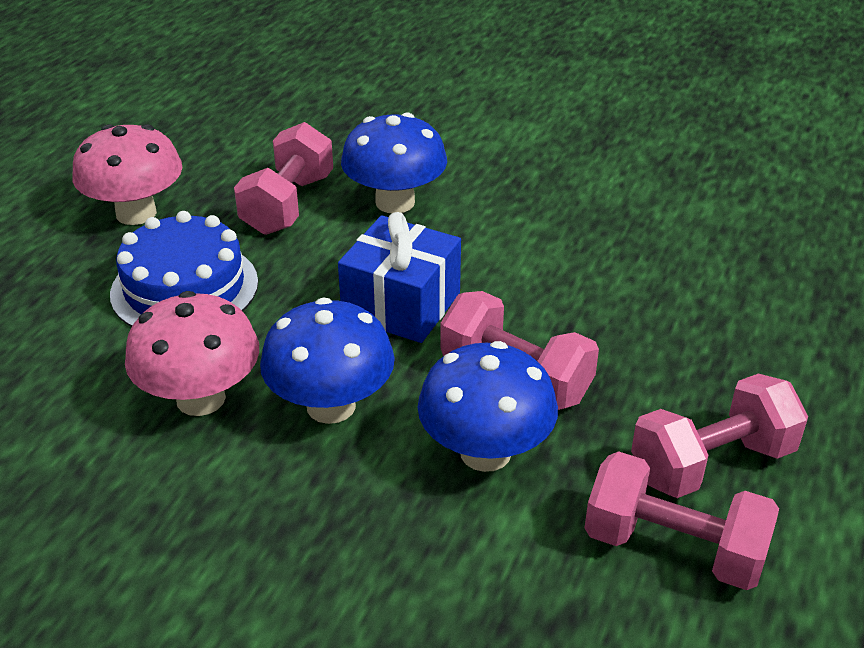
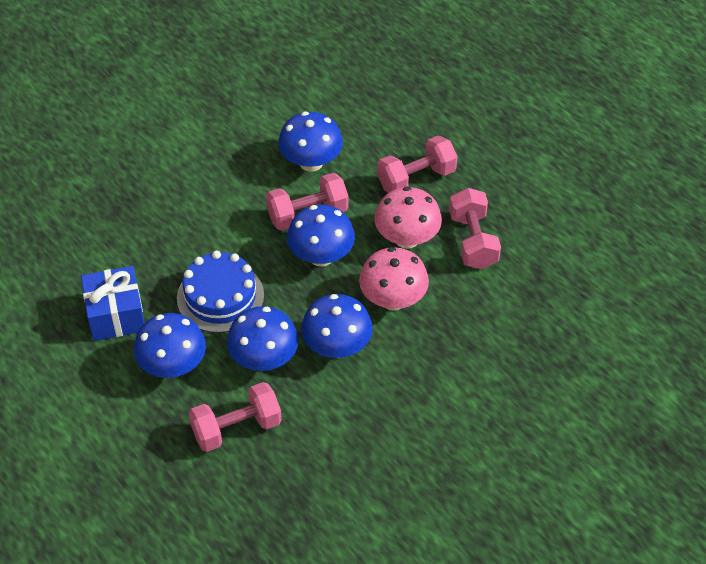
blue mushroom: [260,297,395,424] [341,112,447,213] [418,341,558,472] = 3 -> [134,313,206,378] [227,306,299,371] [278,111,343,172] [287,205,355,267] [301,294,373,358] = 5

